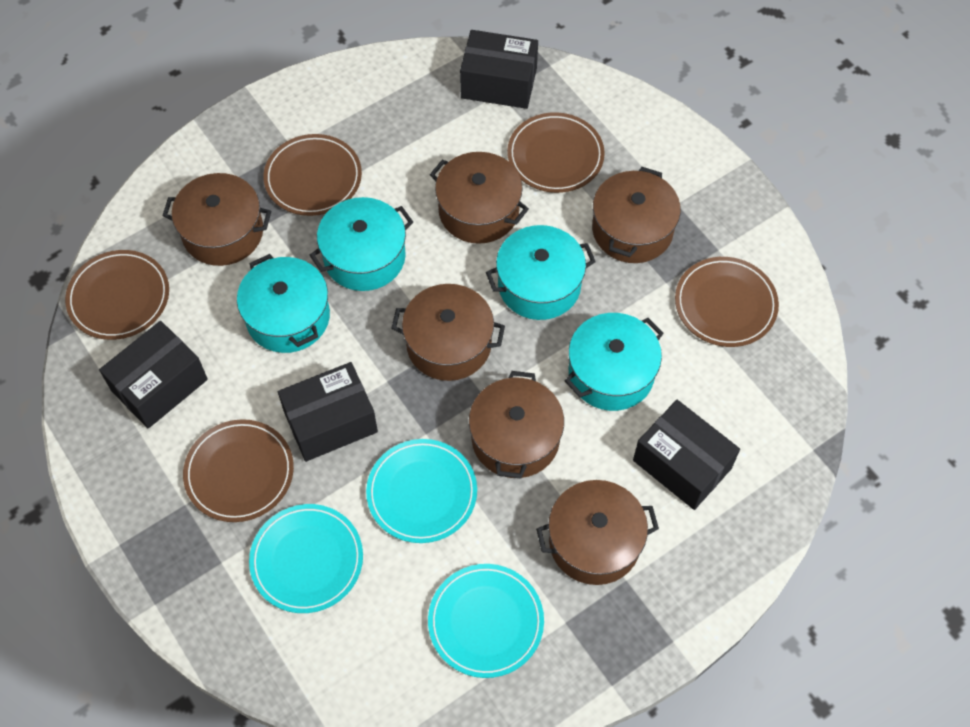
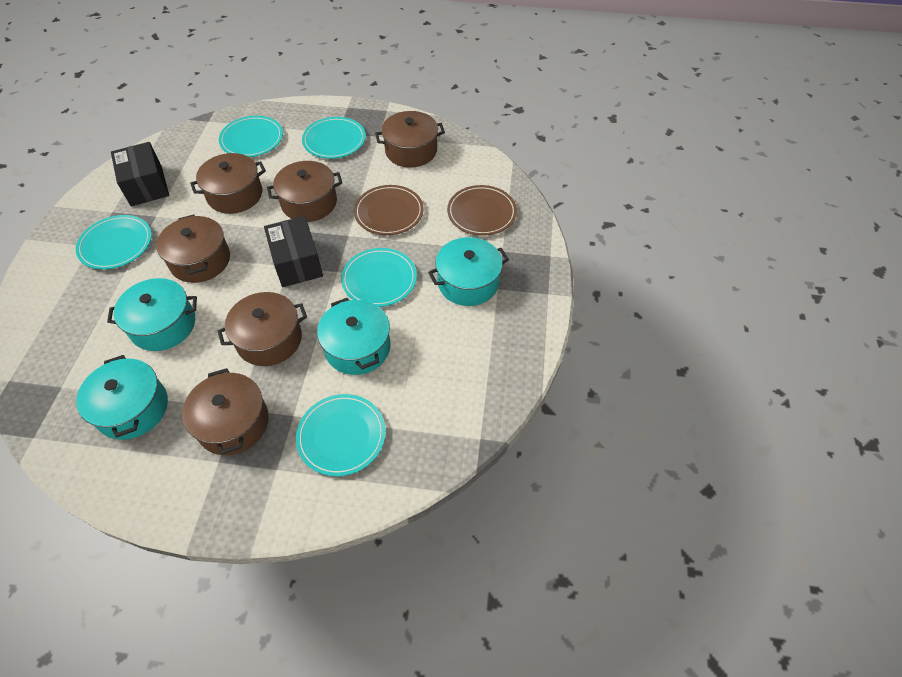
black box: [99,321,208,429] [278,362,378,462] [460,30,538,109] [633,400,740,510] = 4 -> [111,142,169,206] [264,216,323,287] = 2
brown plate: [65,250,169,340] [183,419,294,522] [263,134,362,216] [507,112,605,193] [675,257,779,347] = 5 -> [354,185,424,235] [447,185,517,236] = 2
turquoise plate: [249,504,363,613] [366,439,477,543] [428,564,544,678] = 3 -> [76,215,152,269] [219,116,283,157] [296,394,386,476] [302,117,366,159] [341,248,417,307] = 5

